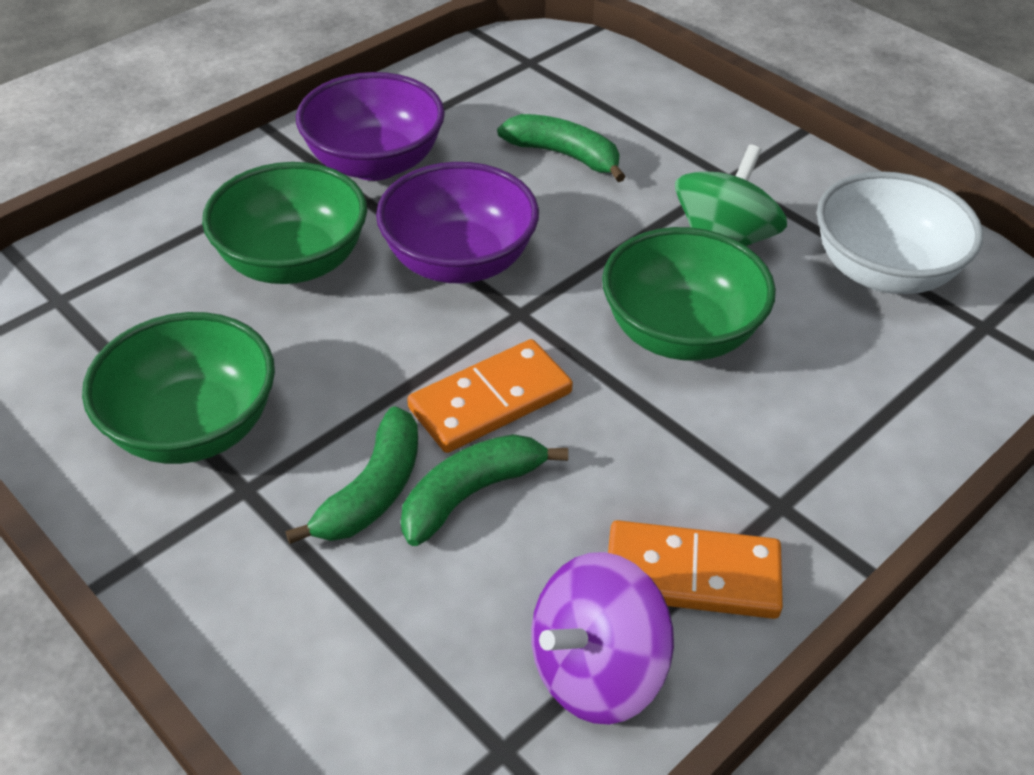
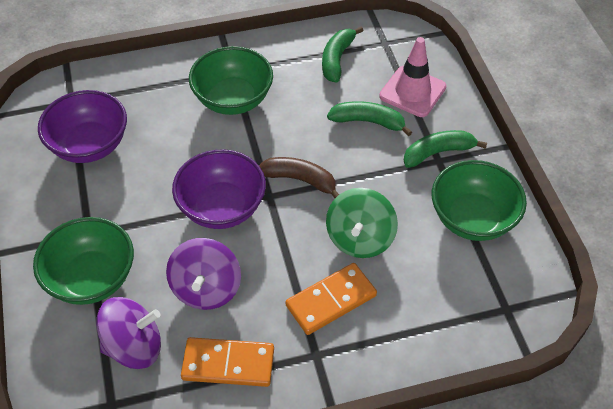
brown banana: none = 0 -> [259,157,339,198] = 1
pink traffic cone: none = 0 -> [379,37,446,117] = 1
purple spinning top: [531,552,674,724] = 1 -> [96,297,161,369] [166,238,241,310] = 2
white bowl: [817,171,983,294] = 1 -> none = 0

